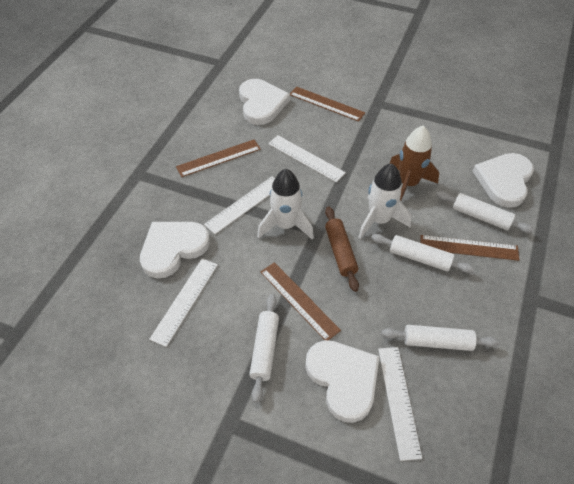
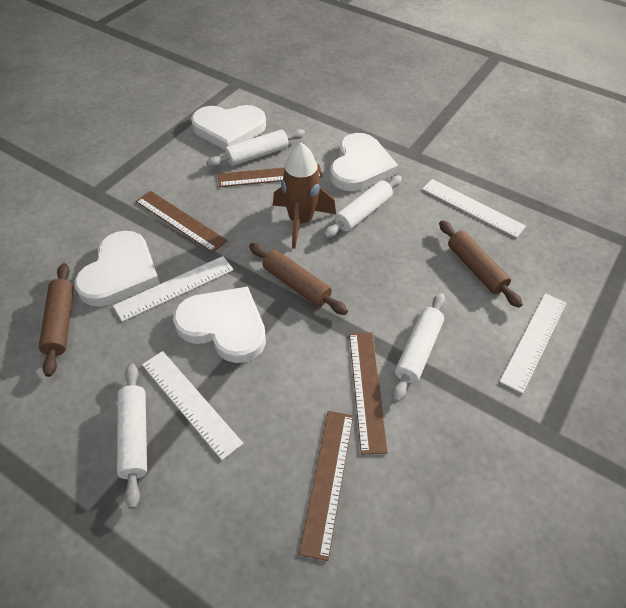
brown rolling pin: [325,207,359,292] = 1 -> [39,263,74,377] [249,243,348,315] [439,220,523,308] = 3
white rocket: [257,169,314,240] [358,163,411,239] = 2 -> none = 0

